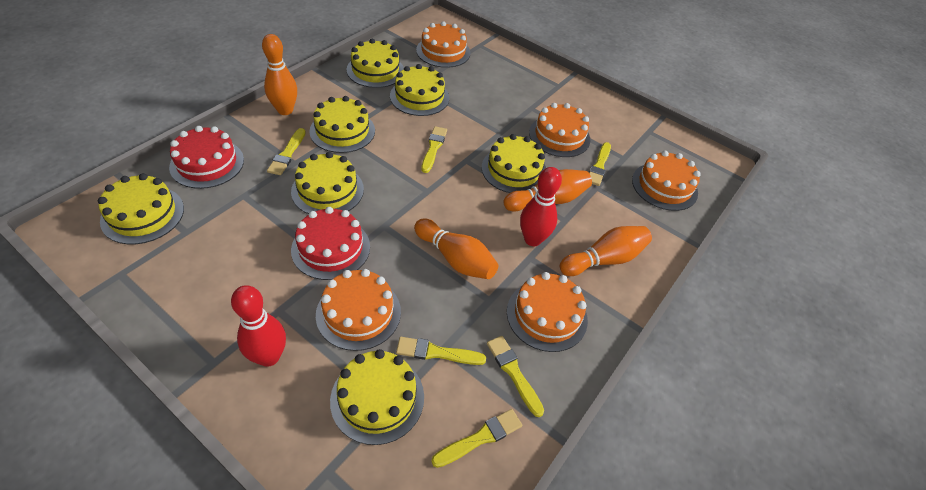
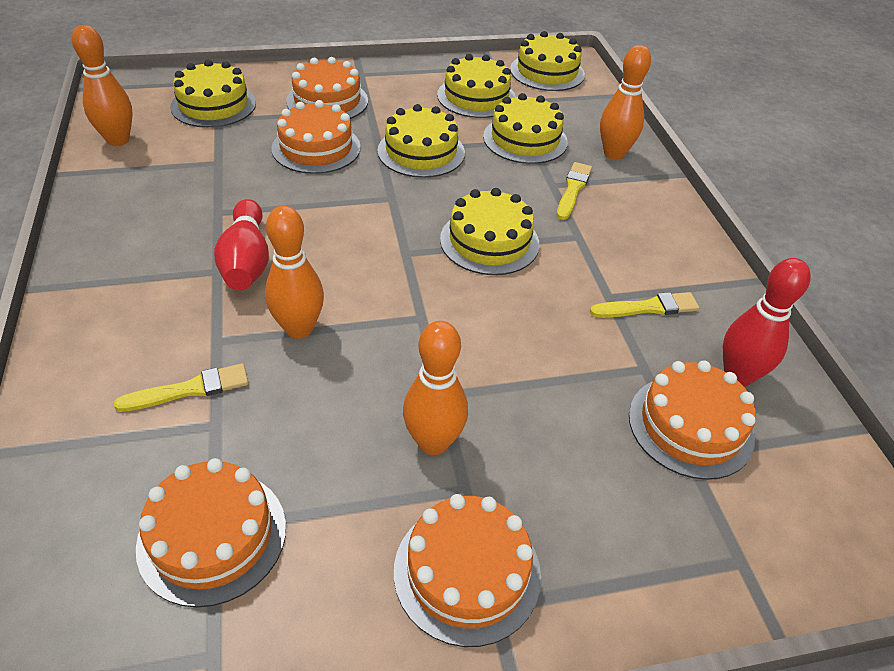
red cake: [169,126,244,189] [291,207,370,280] = 2 -> none = 0
yellow brush: [267,128,306,175] [396,337,486,365] [421,126,447,173] [431,409,522,468] [487,336,544,417] [589,142,611,186] = 6 -> [114,363,249,412] [557,162,592,220] [590,292,699,318] = 3
yellow cake: [98,173,184,244] [291,152,364,214] [309,96,375,153] [330,349,424,445] [346,39,404,88] [390,64,449,116] [482,134,546,193] = 7 -> [170,60,256,128] [377,104,465,178] [437,54,516,118] [440,188,539,275] [483,93,568,164] [510,31,585,91] = 6

